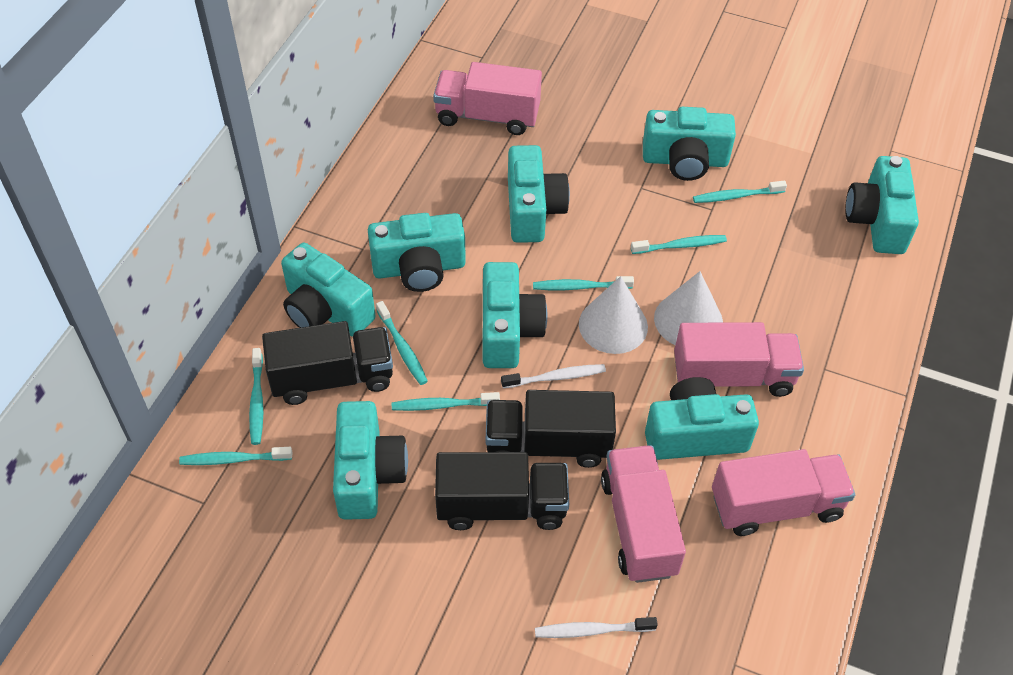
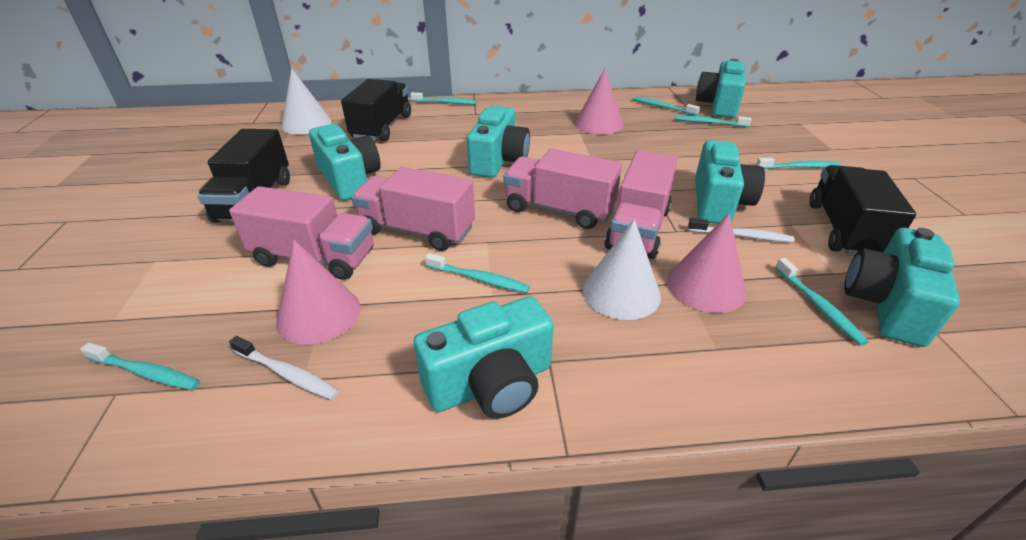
pink cone: none = 0 -> [276,240,360,345] [575,69,623,135] [667,214,747,313] = 3
turquoise camera: [281,243,376,337] [333,401,408,520] [368,213,466,292] [483,262,547,368] [508,145,570,243] [643,107,736,181] [645,377,759,460] [845,156,919,254] = 8 -> [309,124,381,200] [414,296,554,419] [467,106,530,178] [695,140,765,224] [696,59,745,118] [844,228,960,347] = 6

